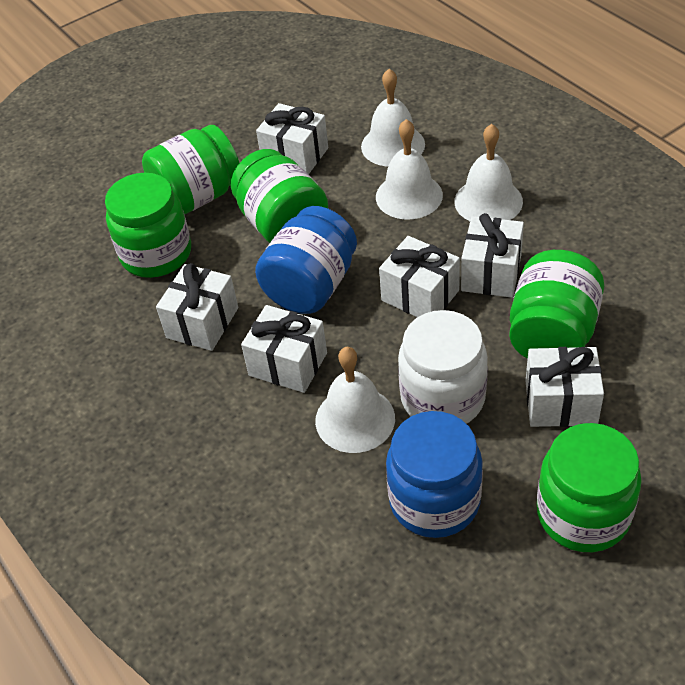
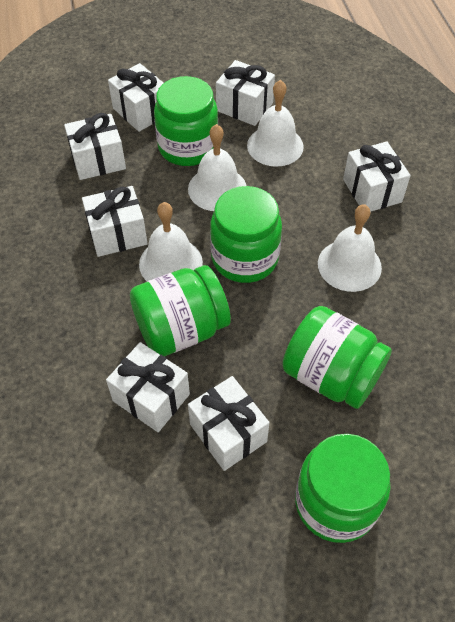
blue jar: [255,206,357,314] [386,411,483,538] = 2 -> none = 0
white gift: [156,263,238,351] [241,305,327,393] [256,103,328,174] [379,236,460,317] [461,213,524,298] [526,347,604,427] = 6 -> [64,113,126,180] [82,186,148,257] [106,342,190,432] [108,63,163,132] [188,376,270,471] [216,60,275,126] [343,141,411,212] = 7
white jar: [398,310,488,424] = 1 -> none = 0

